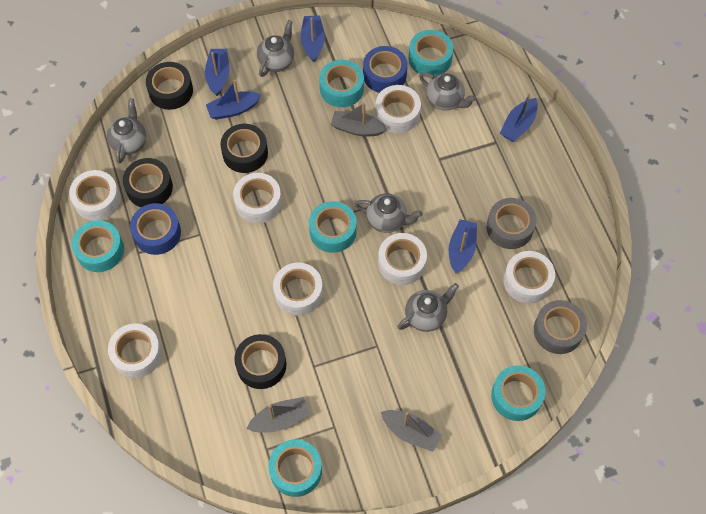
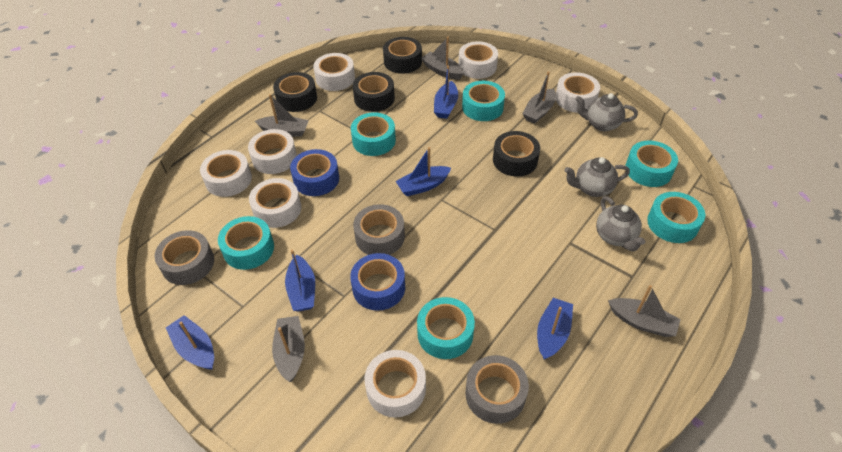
grey boat: [247,397,310,433] [331,103,387,136] [381,410,442,452] = 3 -> [255,94,309,137] [272,316,305,382] [421,37,464,80] [522,71,556,124] [608,285,681,337] = 5
grey tape: [486,198,537,249] [534,300,587,354] = 2 -> [155,230,214,285] [353,204,405,255] [465,355,529,424] = 3
grey teapot: [107,98,147,164] [257,20,294,77] [355,193,423,233] [397,283,459,332] [419,72,476,111] = 5 -> [564,157,630,197] [575,93,638,131] [596,196,646,251] = 3

